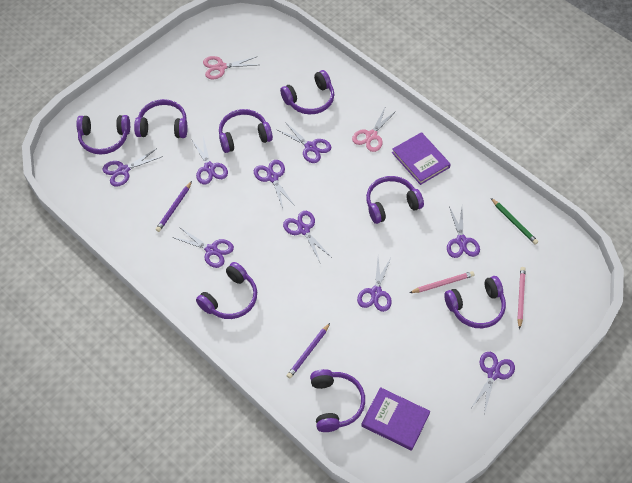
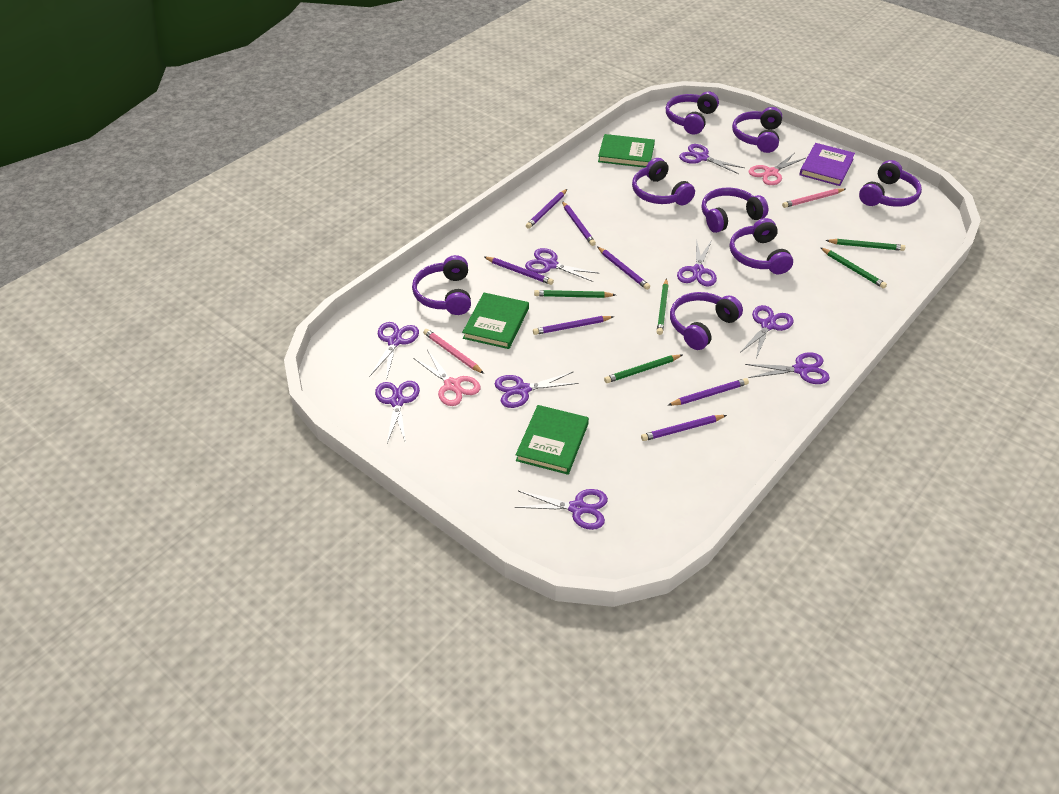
green book: none = 0 -> [462,293,529,349] [516,405,589,475] [598,134,655,168] = 3
green pencil: [491,198,538,245] = 1 -> [534,290,615,298] [604,355,682,383] [657,278,668,335] [820,247,887,289] [825,239,905,251] = 5
purple book: [361,387,430,451] [392,132,451,185] = 2 -> [799,143,855,186] = 1
purple pencil: [156,181,192,232] [287,323,330,378] = 2 -> [484,257,554,285] [526,189,567,229] [533,316,614,335] [562,201,596,246] [597,246,650,290] [641,415,727,441] [668,378,749,406] = 7

